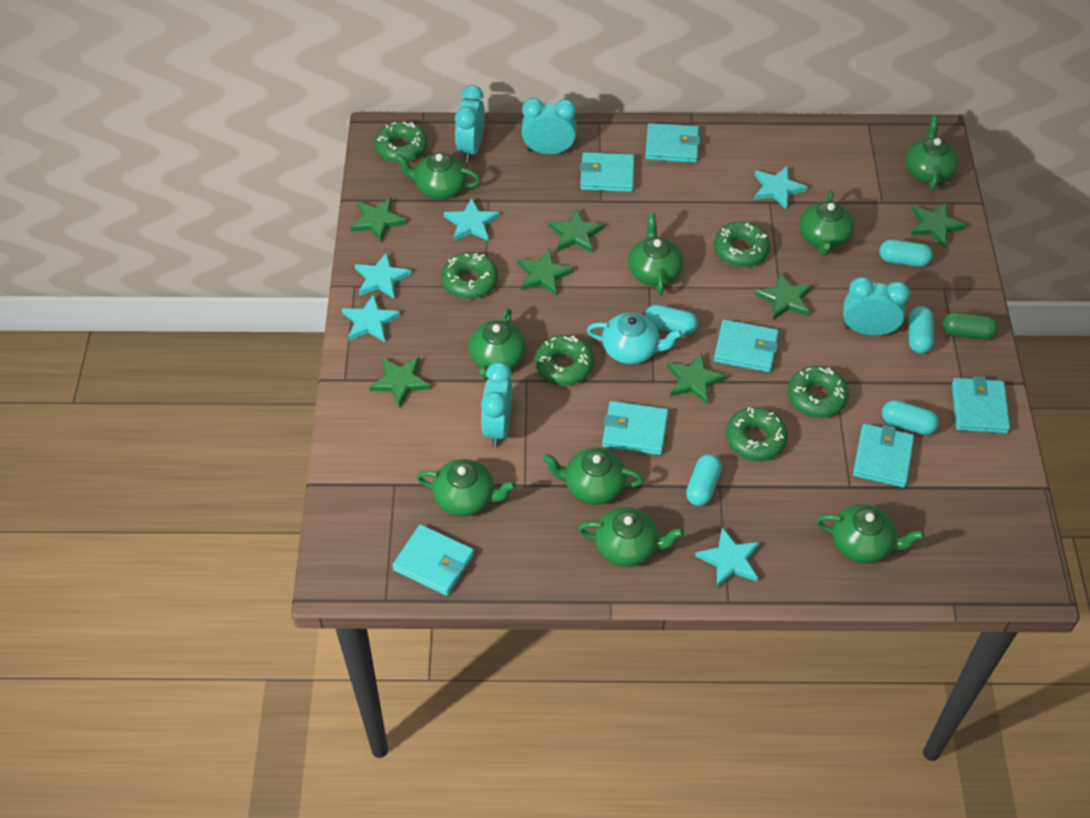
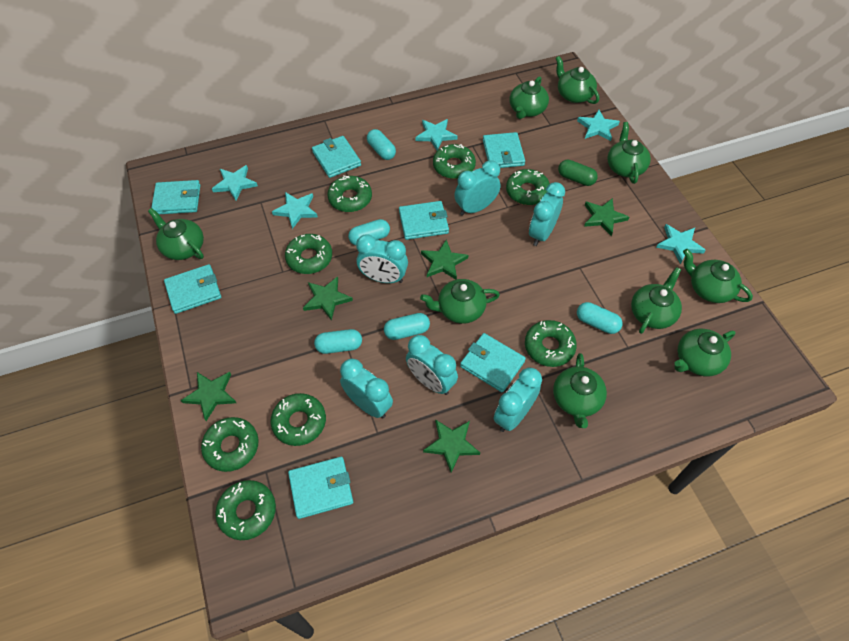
green donut: [374,121,428,163] [441,252,498,299] [535,335,594,385] [714,222,770,267] [726,407,788,461] [788,366,849,418] = 6 -> [201,417,259,472] [215,480,276,540] [270,393,326,446] [285,234,332,274] [327,175,372,212] [433,144,476,179] [506,169,550,205] [525,320,577,367] = 8
green star: [350,198,407,242] [369,357,431,407] [518,249,574,295] [548,209,604,253] [667,352,727,404] [755,272,812,320] [911,203,967,247] = 7 -> [181,372,236,421] [303,276,353,321] [421,240,468,280] [423,419,480,473] [584,198,629,236] = 5
turquoise clock: [455,85,485,162] [481,362,512,447] [521,98,577,154] [843,277,910,336] = 4 -> [340,358,393,418] [356,234,408,283] [406,335,458,395] [454,160,501,216] [494,368,542,432] [529,182,565,246] = 6
turquoise teapot: [587,313,682,364] = 1 -> none = 0

